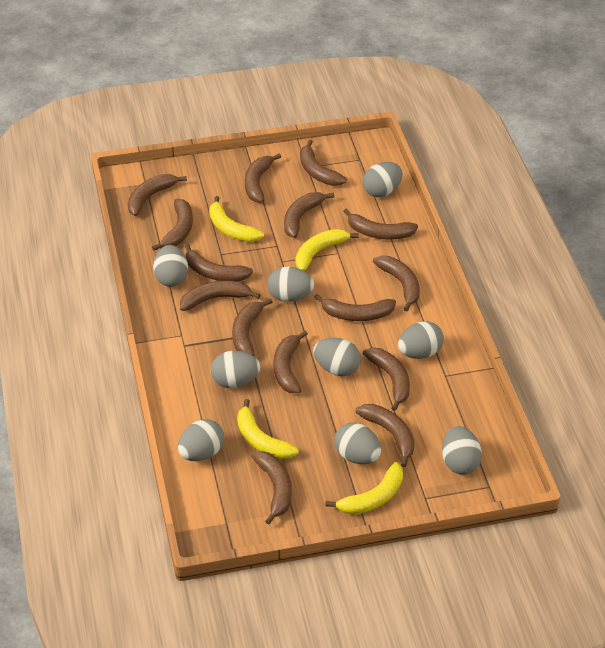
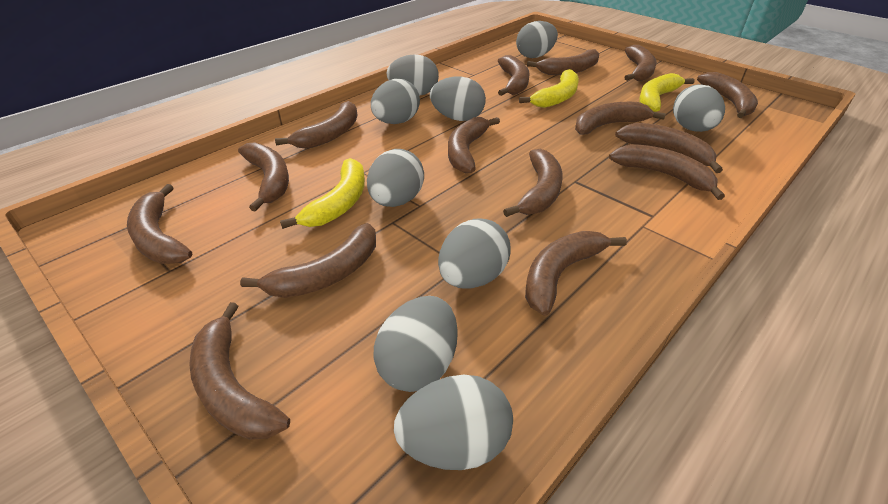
yellow banana: [209,196,264,242] [237,399,298,459] [296,229,359,271] [325,462,403,514] = 4 -> [280,158,365,229] [519,69,579,108] [639,73,695,112] = 3

